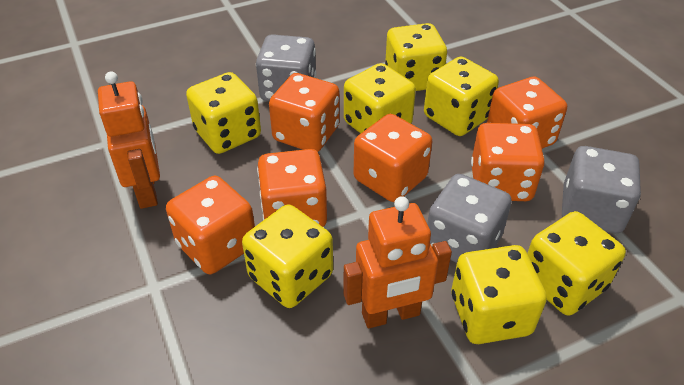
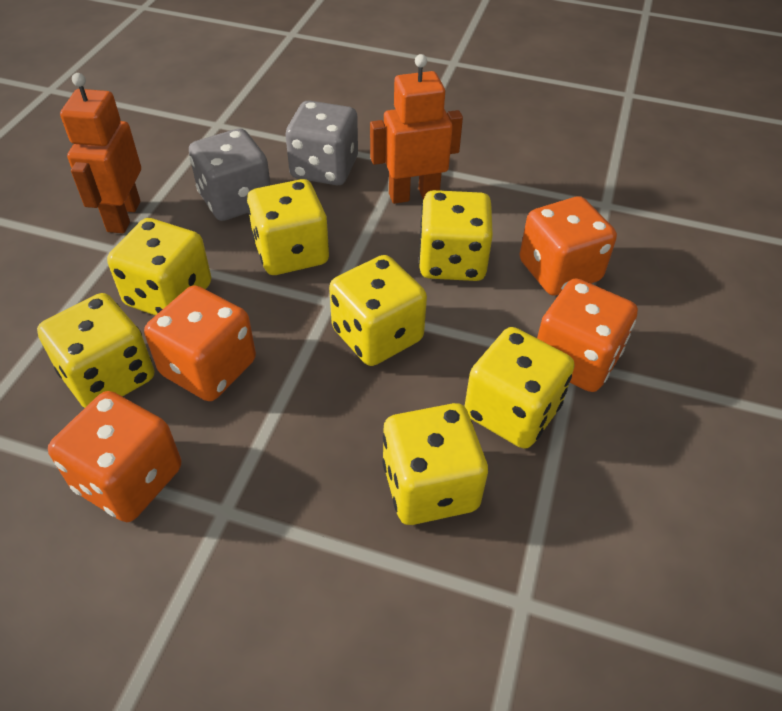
grey dice: [256,34,316,101] [427,174,512,263] [562,146,641,233] = 3 -> [189,128,271,221] [286,100,358,185] = 2
orange dice: [166,176,255,274] [257,149,327,227] [269,73,340,152] [354,114,432,202] [471,123,545,201] [487,77,567,149] = 6 -> [48,391,181,522] [144,285,256,401] [520,196,617,296] [537,278,638,392] = 4

